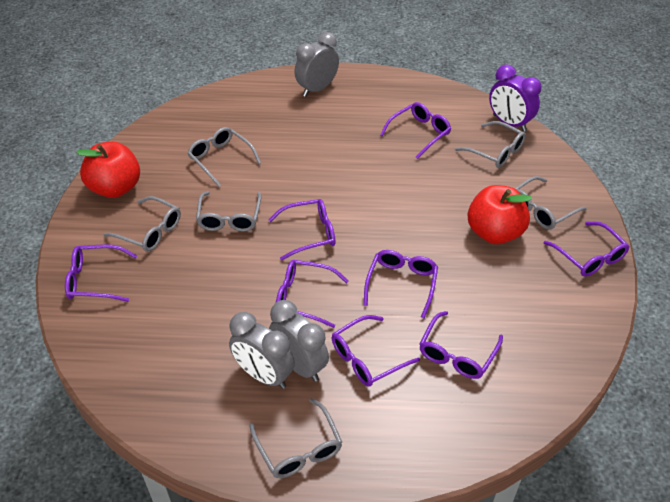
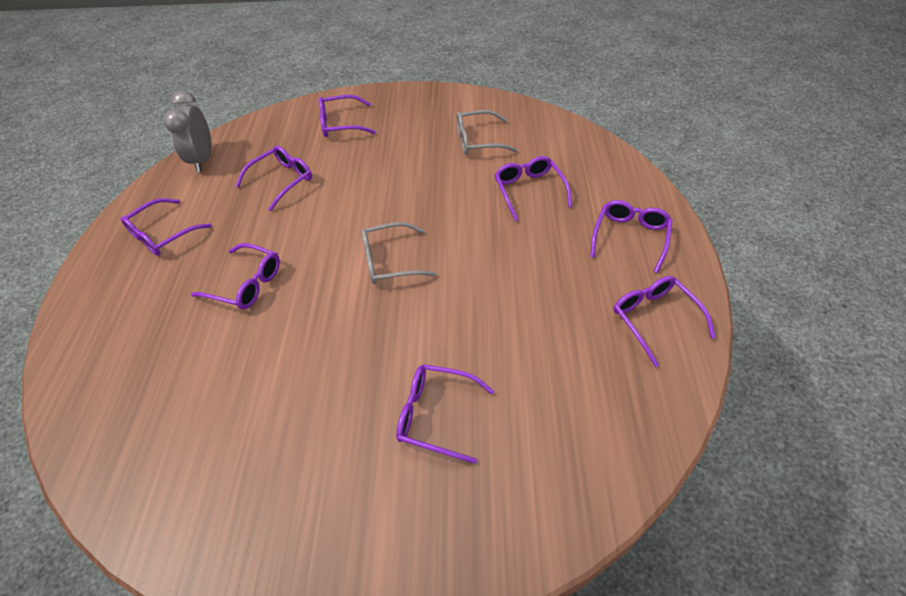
grey clock: [229,312,295,389] [269,300,329,382] [294,32,339,97] = 3 -> [163,90,212,172] = 1
grey glasses: [103,196,181,252] [188,127,261,187] [196,191,262,232] [249,398,342,478] [455,121,526,168] [515,176,587,229] = 6 -> [362,222,437,284] [457,110,518,155] = 2
purple clock: [489,64,542,132] = 1 -> none = 0
red apple: [76,142,140,198] [468,185,532,244] = 2 -> none = 0

